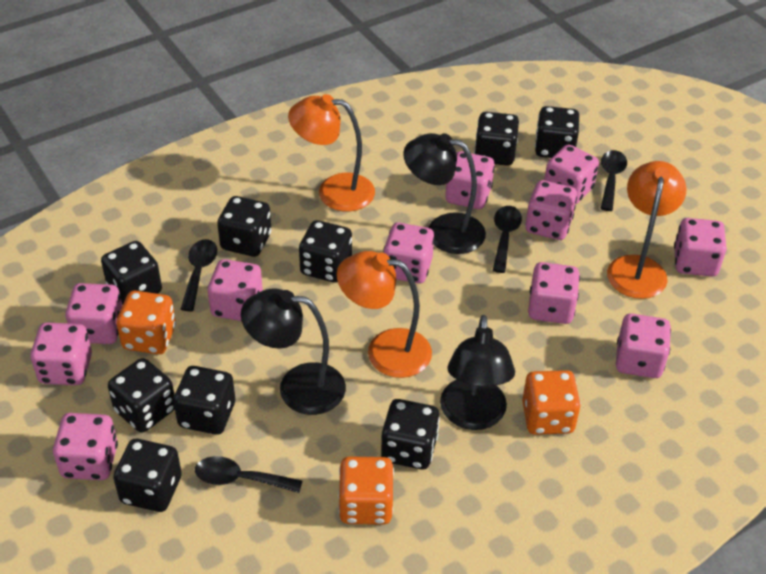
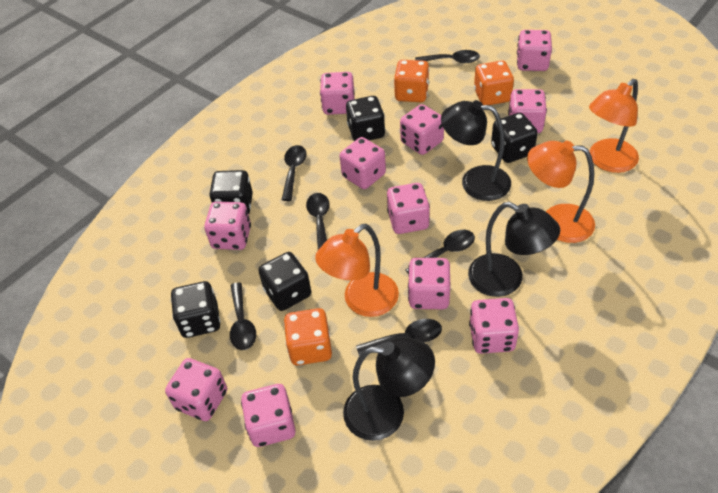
black dice: [101,241,162,305] [108,358,175,433] [113,439,182,512] [173,366,235,435] [217,196,271,257] [299,220,352,283] [381,399,440,469] [474,112,519,166] [535,106,579,158] = 9 -> [171,281,220,338] [209,170,253,214] [258,252,311,311] [346,96,385,141] [491,113,538,163] = 5
black spoon: [180,239,218,311] [195,456,302,493] [493,206,522,273] [600,150,627,211] = 4 -> [230,282,256,350] [282,145,307,201] [306,193,330,250] [356,319,442,356] [405,230,475,274] [415,50,480,63] = 6

